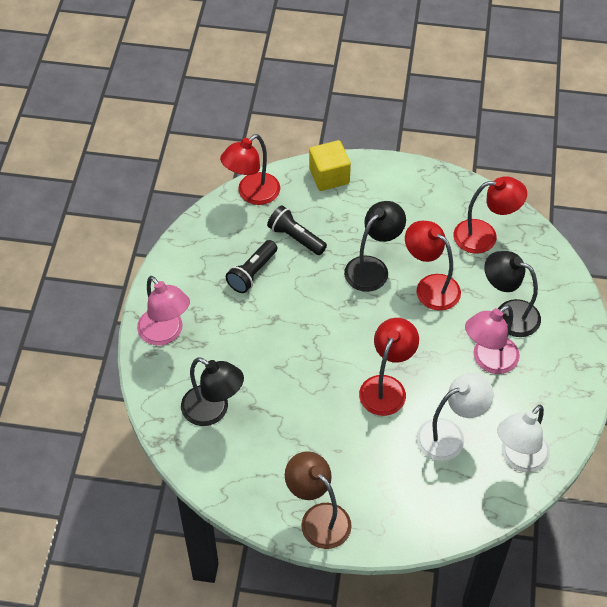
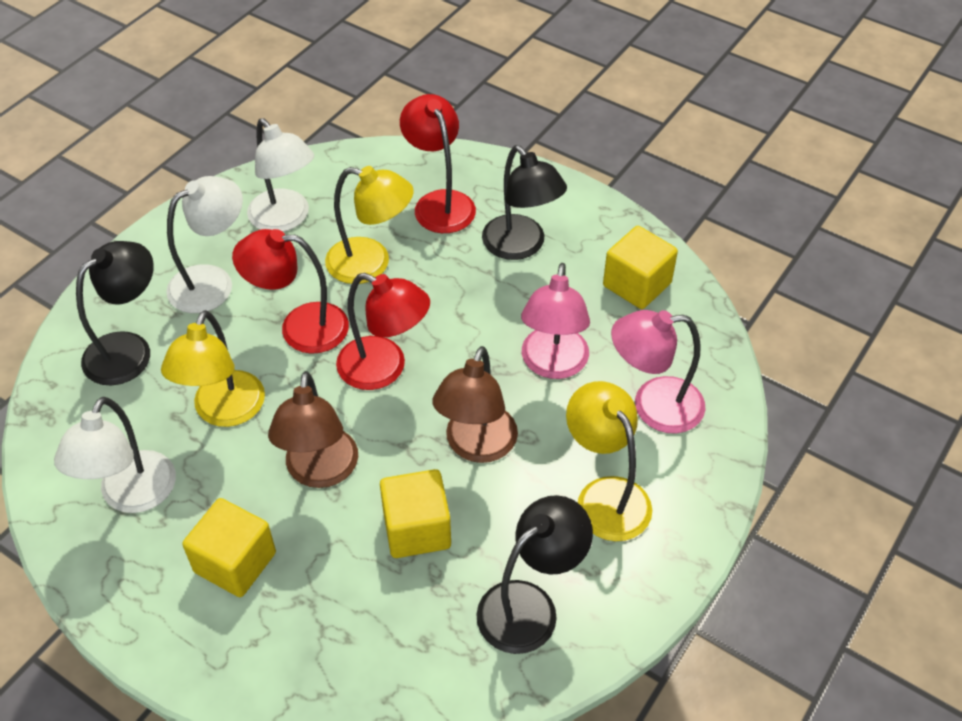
black flashlight: [226,240,277,293] [267,205,327,255] = 2 -> none = 0
brown lamp: [285,451,352,549] = 1 -> [268,371,358,488] [432,346,518,463] = 2
red lamp: [220,134,280,205] [359,318,419,416] [405,221,461,311] [453,176,527,254] = 4 -> [232,229,349,354] [336,273,430,390] [400,94,476,233] = 3
white lamp: [416,373,493,461] [497,405,550,473] = 2 -> [54,397,176,513] [166,176,243,313] [247,118,314,232] = 3
yellow cube: [309,140,351,191] = 1 -> [182,498,276,597] [380,469,451,558] [603,226,678,309] = 3
yellow lamp: none = 0 -> [161,310,265,427] [325,166,414,284] [566,381,652,541] = 3

